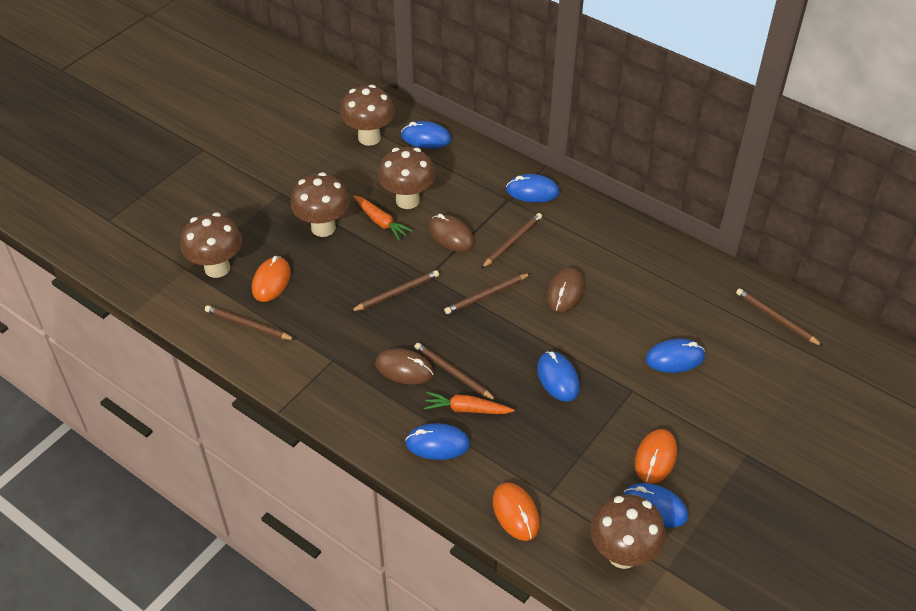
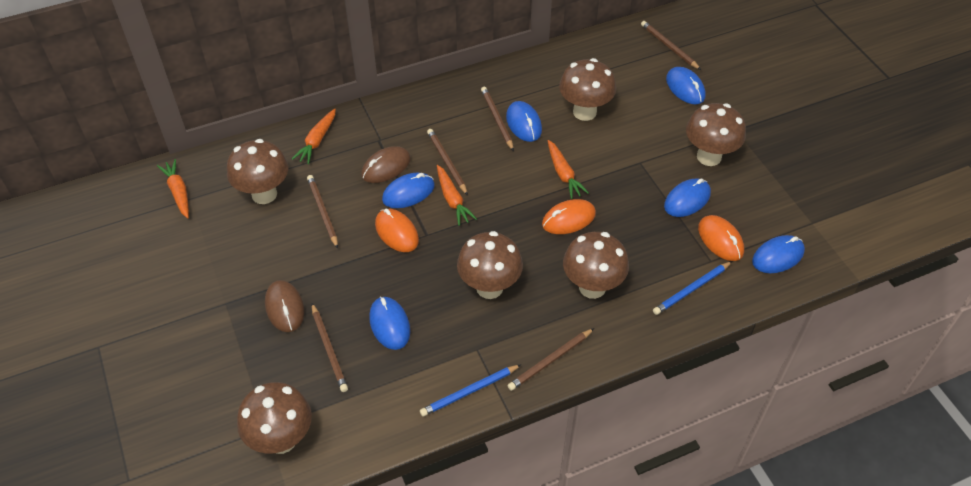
blue pencil: none = 0 -> [420,365,521,416] [653,261,732,315] = 2
brown mouse: [375,348,434,385] [429,214,474,252] [546,268,584,313] = 3 -> [265,280,304,332] [362,146,411,183] = 2
brown mushroom: [181,212,242,278] [291,172,350,237] [340,85,395,146] [378,147,436,209] [590,494,666,569] = 5 -> [227,139,288,204] [237,382,312,454] [457,231,523,299] [559,58,616,121] [563,232,629,299] [686,103,746,166] = 6
orange carrot: [354,196,413,241] [424,392,515,414] = 2 -> [157,159,189,218] [292,109,336,164] [437,165,477,226] [548,140,589,199] = 4

